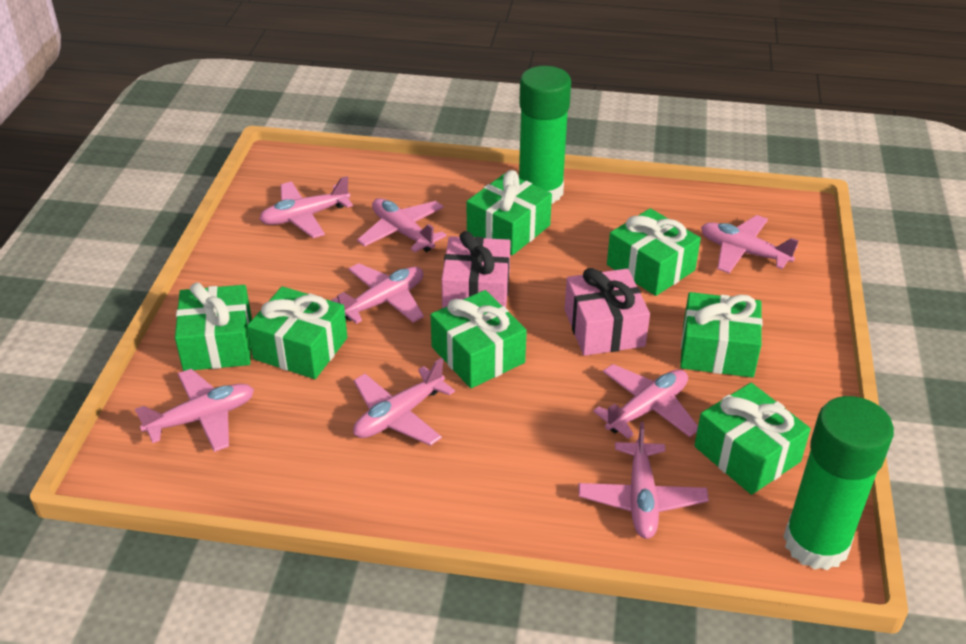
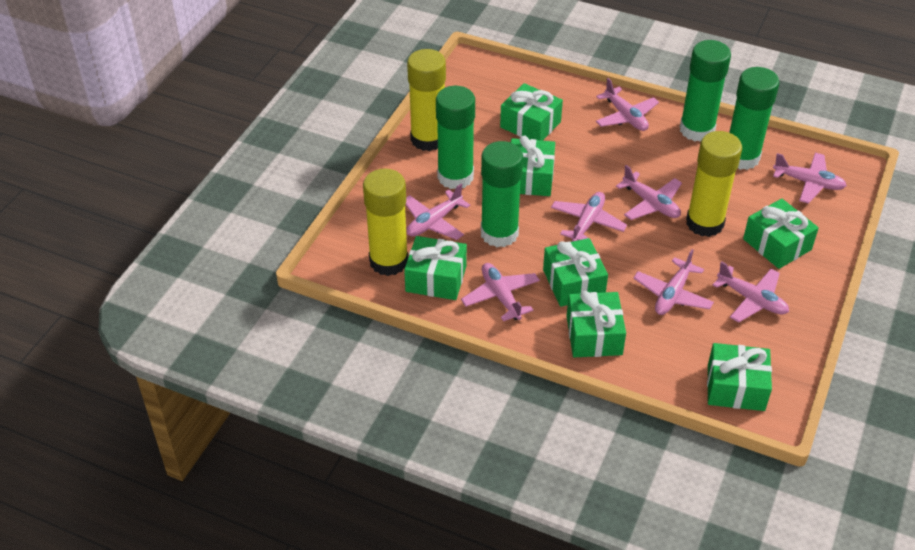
green glue stick: [518,66,571,203] [783,396,894,570] = 2 -> [436,86,475,189] [481,141,523,247] [680,40,731,142] [729,67,779,170] = 4
pink gift: [441,231,511,308] [565,268,650,356] = 2 -> none = 0
yellow glue stick: none = 0 -> [363,169,408,276] [407,49,446,151] [686,131,742,237] = 3

